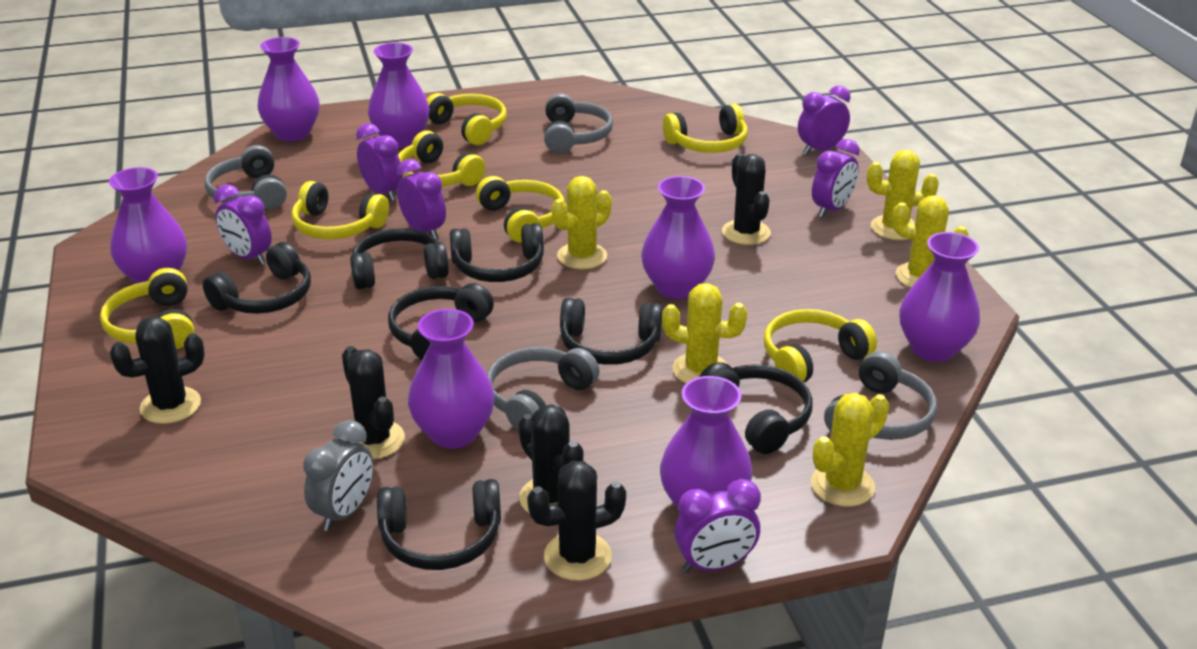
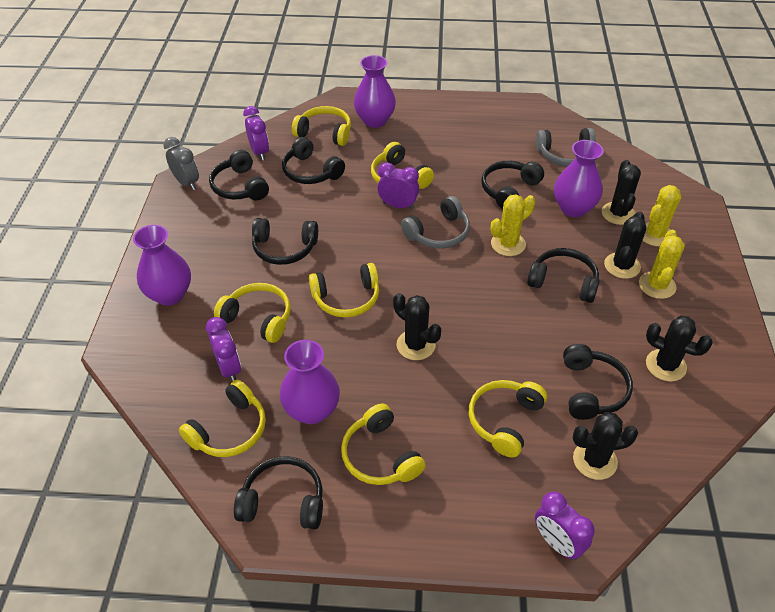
grey headphones: [205,145,287,209] [487,347,600,431] [544,93,613,153] [824,351,937,440] = 4 -> [401,196,470,249] [535,128,596,167] = 2
purple clock: [214,184,272,265] [356,123,403,201] [397,159,446,239] [674,479,761,573] [798,85,851,155] [812,139,860,218] = 6 -> [206,317,241,382] [243,106,269,160] [377,162,419,209] [535,491,595,560] = 4
purple vase: [109,167,187,284] [258,37,320,141] [368,43,430,148] [408,309,495,449] [641,176,715,299] [660,376,753,508] [899,232,980,362] = 7 -> [133,225,191,306] [280,340,340,424] [354,55,396,128] [554,140,604,217] = 4
yellow cactus: [552,176,612,269] [662,283,747,383] [811,393,889,507] [867,150,939,240] [892,195,969,288] = 5 -> [491,194,535,256] [639,230,685,299] [643,185,682,247] = 3

